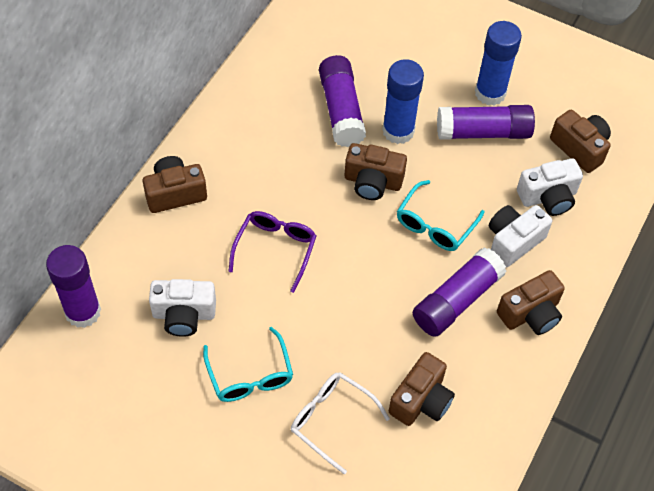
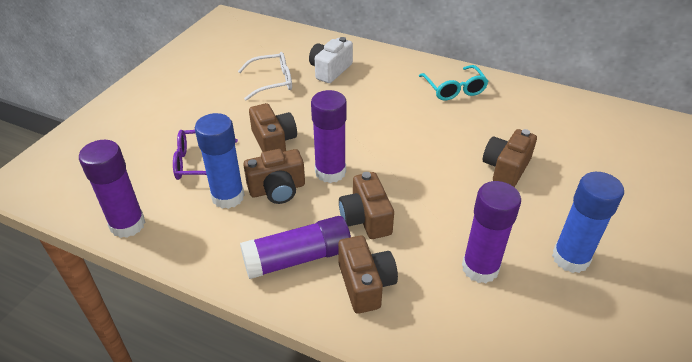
turquoise glasses: [203,327,293,402] [397,180,485,251] = 2 -> [419,65,489,101] = 1
white camera: [149,279,216,337] [489,205,552,268] [517,158,583,216] = 3 -> [309,37,353,83] = 1

